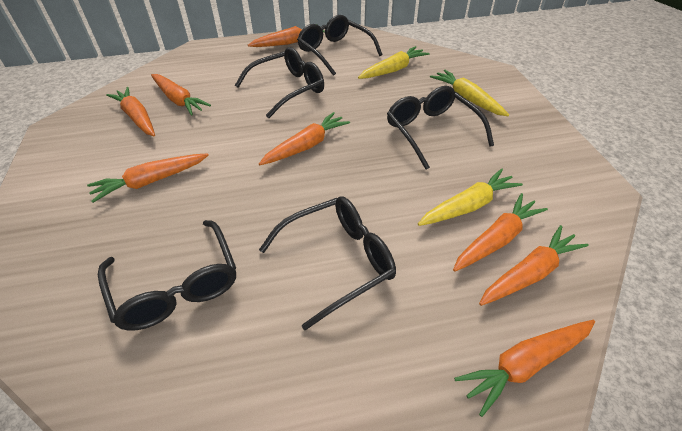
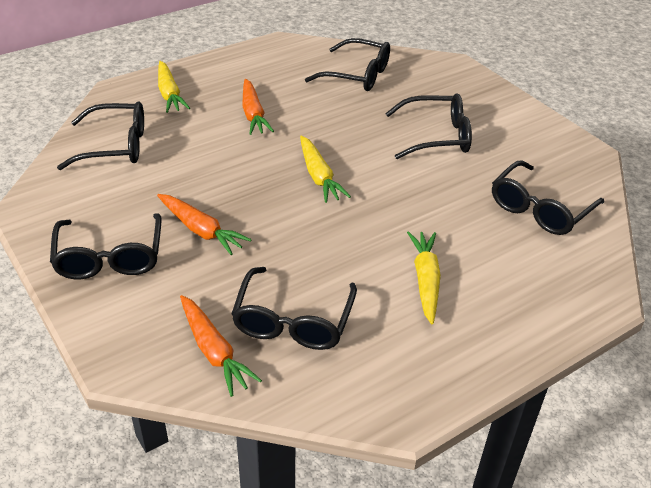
black glasses: [98,220,236,331] [235,47,324,118] [259,197,396,330] [297,15,382,76] [387,86,494,170] = 5 -> [50,213,162,279] [57,101,144,170] [231,267,357,350] [305,38,390,91] [385,93,472,159] [492,160,604,235] = 6
orange carrot: [87,153,209,203] [106,87,155,136] [151,74,211,116] [248,26,325,47] [259,112,350,165] [453,193,548,272] [454,320,595,417] [479,225,589,306] = 8 -> [157,194,252,255] [180,295,262,397] [242,79,274,135] = 3

